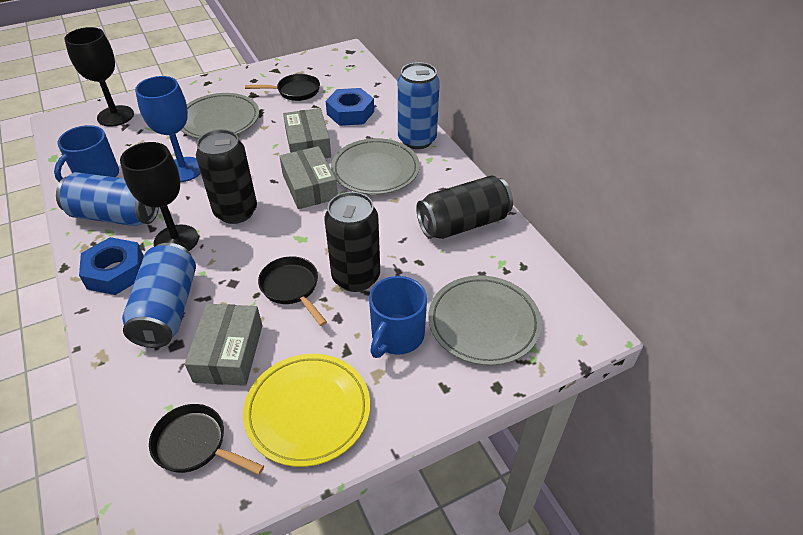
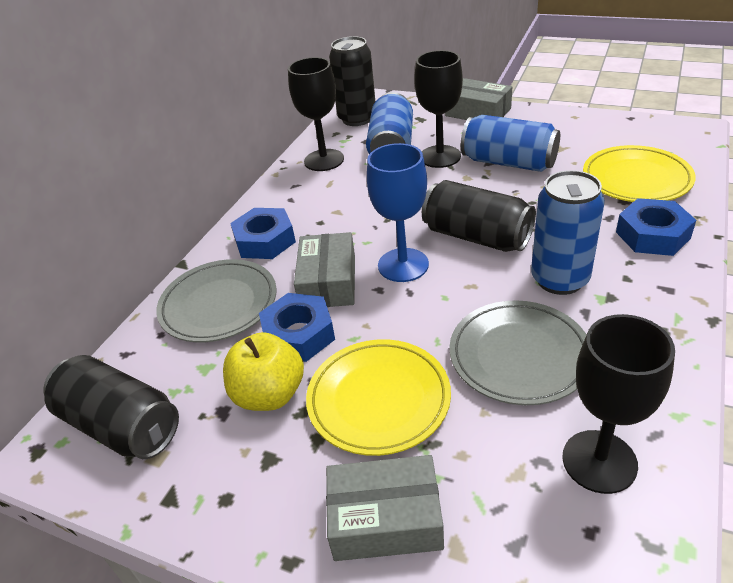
black goblet: [64,27,134,127] [120,142,199,251] = 2 -> [288,57,344,171] [414,50,463,168] [562,314,675,494] = 3
black pan: [149,404,264,475] [245,74,320,101] [258,256,327,326] = 3 -> none = 0
blue mug: [54,125,119,182] [369,276,427,358] = 2 -> none = 0
blue nut: [79,237,144,295] [326,88,374,126] = 2 -> [230,208,296,259] [259,293,335,362] [616,198,696,256] = 3
grey plate: [181,93,259,139] [331,138,420,195] [429,275,542,366] = 3 -> [156,259,277,343] [449,300,587,405] = 2
yellow apple: none = 0 -> [223,332,304,411] = 1
yellow plate: [243,354,370,467] = 1 -> [306,339,451,456] [583,145,696,202] = 2

